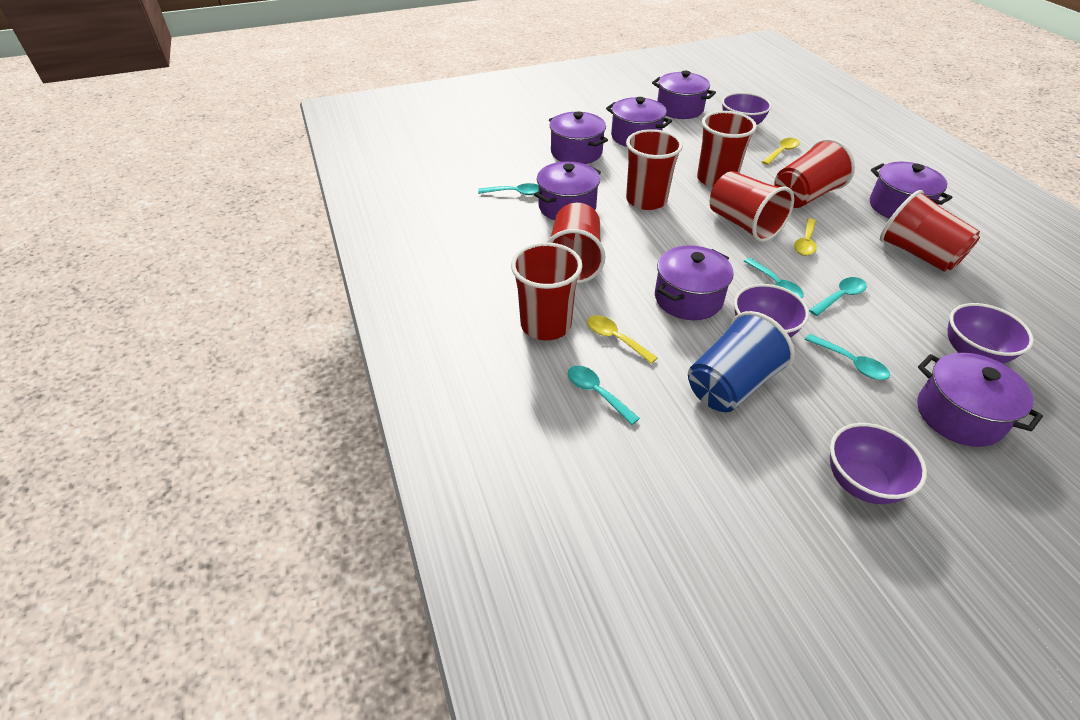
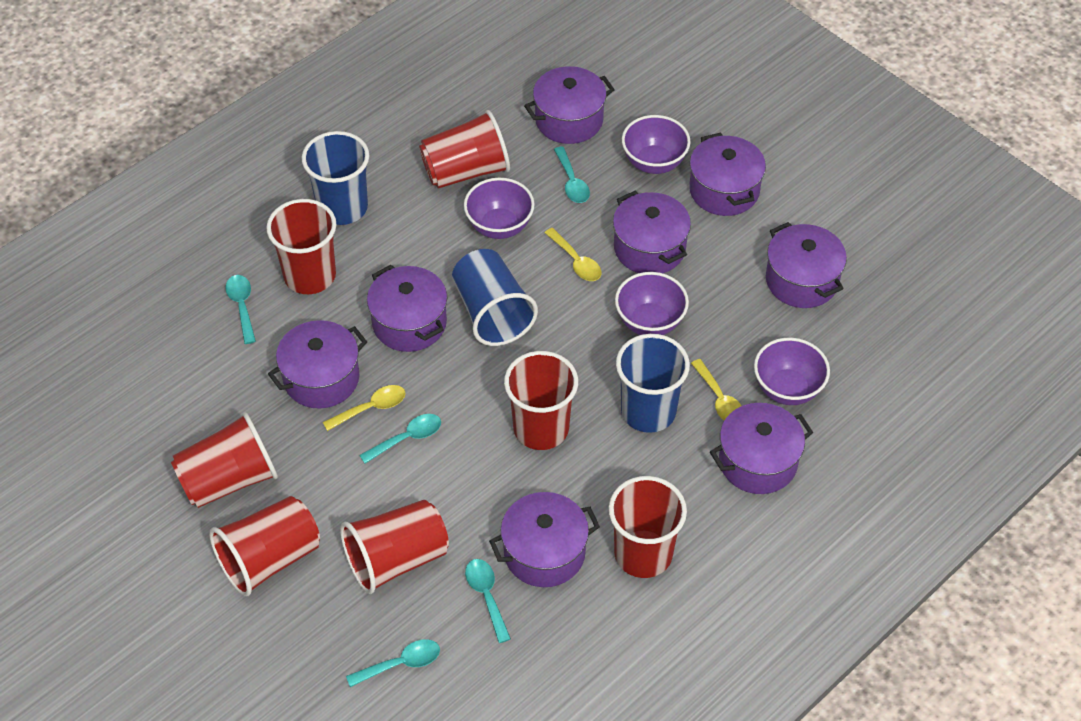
blue cup: [688,311,795,412] = 1 -> [302,131,369,225] [452,249,538,346] [616,334,690,433] = 3
purple pot: [534,161,601,220] [549,111,608,164] [606,97,672,147] [652,71,716,119] [655,245,733,320] [870,162,952,219] [917,353,1043,447] = 7 -> [268,320,367,409] [367,265,447,352] [489,492,600,587] [524,66,615,144] [613,191,691,273] [689,133,766,216] [710,403,813,494] [766,222,847,308] = 8

